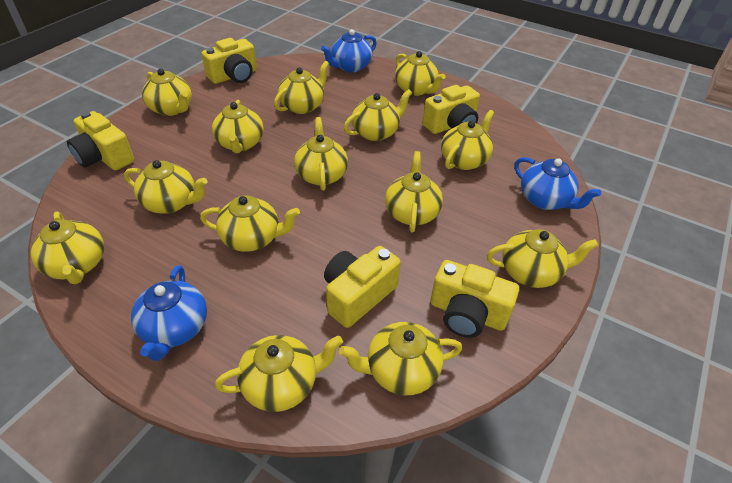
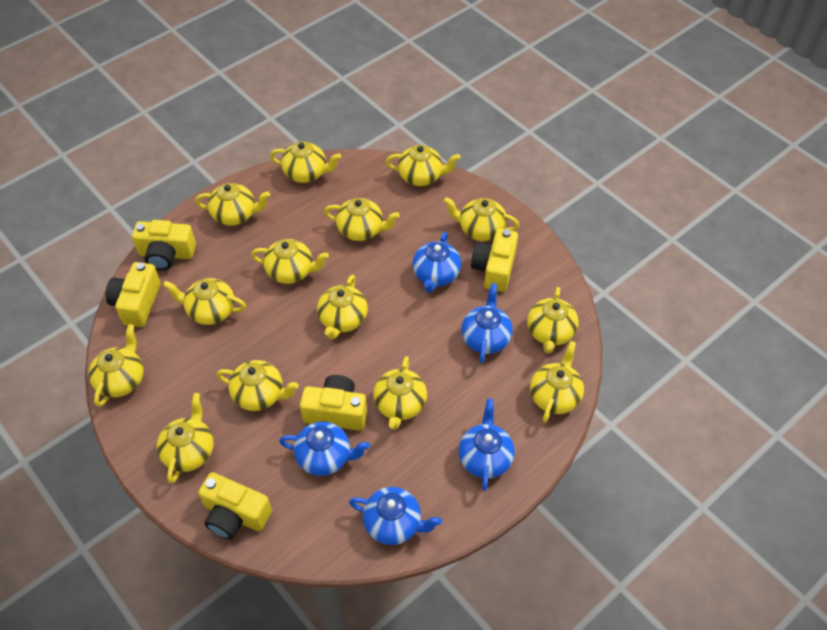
blue teapot: [131,265,207,361] [321,29,377,73] [514,157,601,210] = 3 -> [279,421,370,476] [349,487,442,545] [412,232,461,293] [458,398,515,491] [461,283,513,363] = 5

